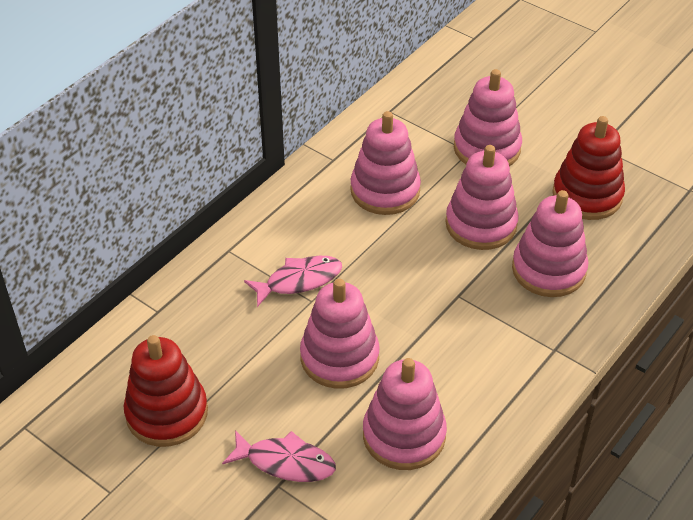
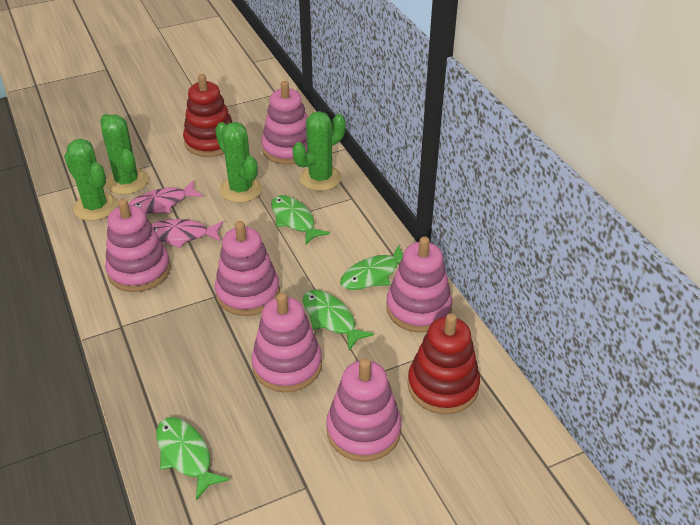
green cactus: none = 0 -> [64,139,118,221] [100,114,148,195] [215,122,262,203] [293,111,345,191] = 4
green fish: none = 0 -> [156,417,230,500] [271,195,330,245] [303,290,374,351] [340,245,403,290] = 4

